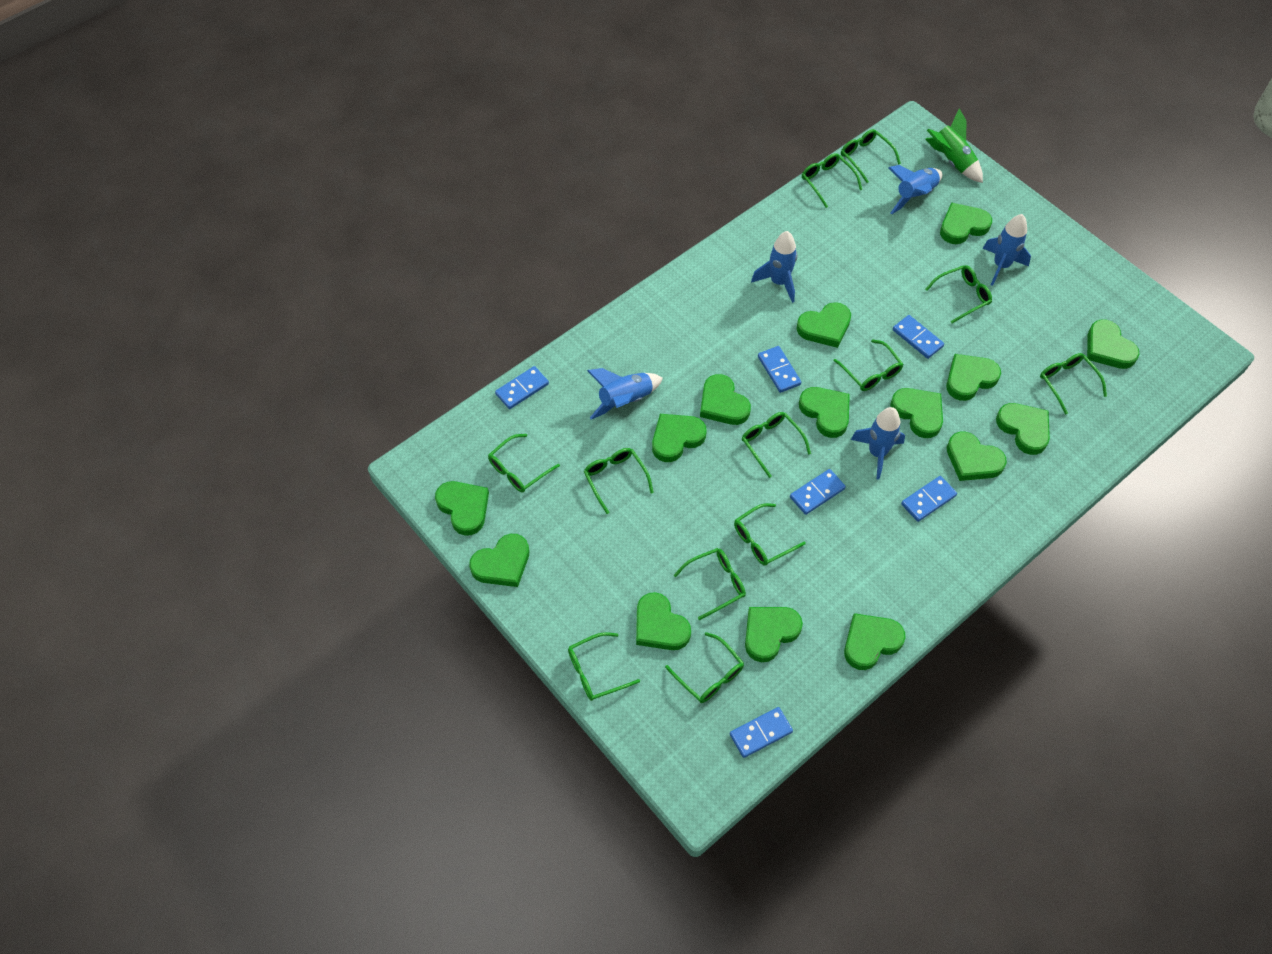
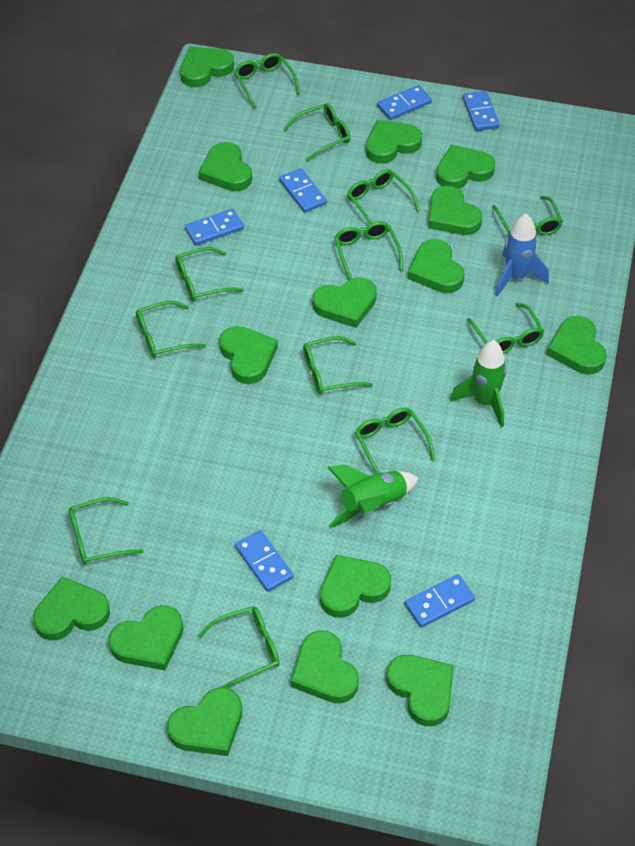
blue rocket: [587,368,663,419] [751,231,797,303] [851,407,905,480] [889,165,942,214] [982,214,1031,286] = 5 -> [495,214,549,297] = 1
green rocket: [925,108,983,183] = 1 -> [327,464,419,528] [450,340,507,427] = 2

